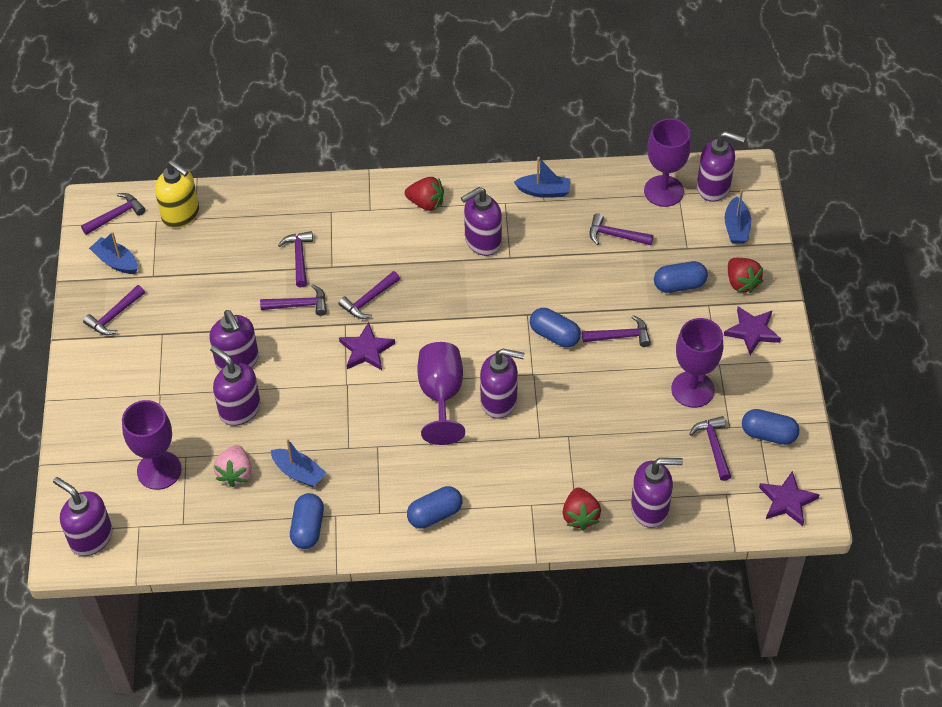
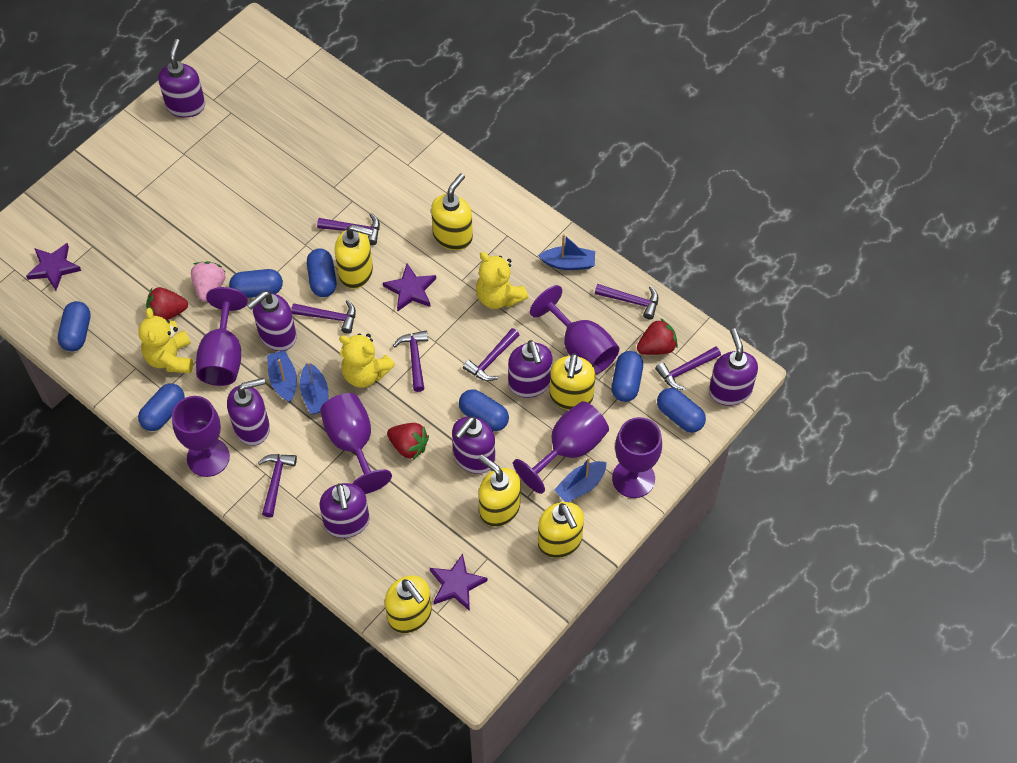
blue capsule: [290,493,324,549] [407,486,463,529] [530,308,581,348] [654,261,708,293] [742,409,799,445] = 5 -> [58,301,90,352] [138,384,185,431] [229,269,283,298] [307,248,336,297] [459,389,509,431] [611,351,643,402] [657,388,706,433] = 7
purple goblet: [122,400,181,490] [417,342,465,445] [644,118,691,207] [671,318,723,408] = 4 -> [172,396,230,477] [196,287,248,386] [320,393,392,494] [513,401,609,494] [530,285,620,375] [612,417,662,498] = 6
purple hammer: [81,193,146,235] [83,285,145,335] [260,284,327,316] [278,231,313,288] [338,271,400,319] [582,315,651,347] [589,213,654,245] [689,416,732,481] = 8 -> [258,454,297,517] [291,300,356,334] [317,213,380,245] [393,331,428,392] [463,328,519,381] [595,284,658,320] [655,346,721,390] = 7
yellow soap dispenser: [155,160,199,228] = 1 -> [335,224,373,289] [385,575,432,633] [431,173,473,250] [478,455,521,527] [538,502,584,558] [550,353,595,410] = 6
yellow teddy bear: none = 0 -> [138,308,193,373] [339,333,395,388] [476,252,528,309] = 3

